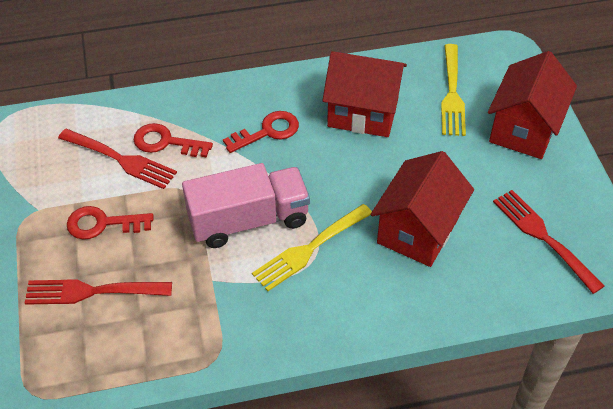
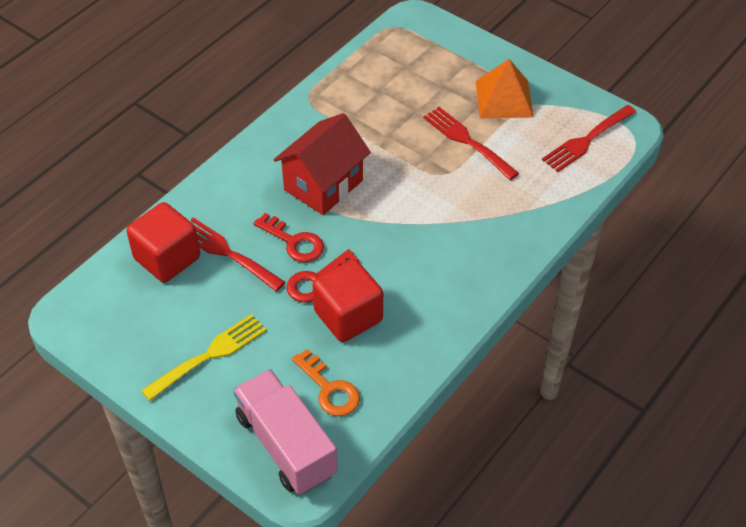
orange key: none = 0 -> [292,349,360,416] = 1
orange pyramid: none = 0 -> [476,59,534,118] = 1
red cube: none = 0 -> [127,202,200,282] [313,259,383,342] = 2
red house: [322,51,407,137] [371,151,474,267] [488,51,577,159] = 3 -> [274,113,371,215] = 1
red key: [67,206,153,240] [134,123,213,157] [223,111,299,153] = 3 -> [253,213,324,262] [286,249,359,303] = 2
yellow fork: [252,204,372,291] [441,44,466,136] = 2 -> [141,314,267,401] = 1

